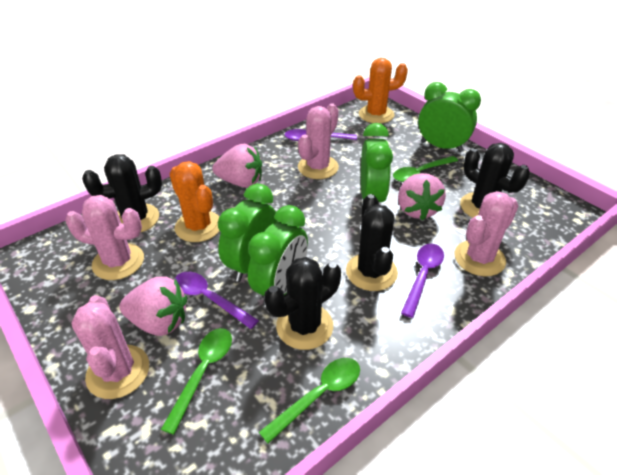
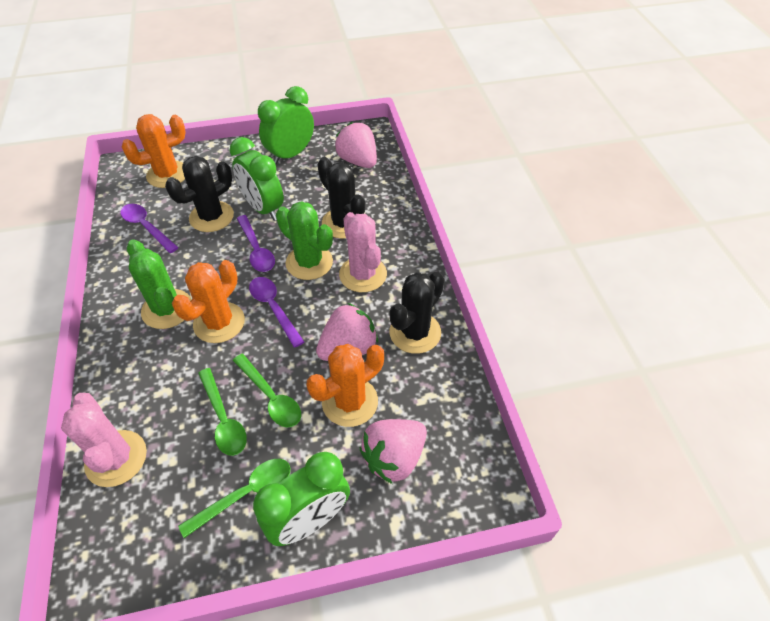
black cactus: [82,154,162,232] [264,257,341,350] [346,194,398,291] [460,143,530,218] = 4 -> [165,156,234,232] [317,157,365,239] [390,271,445,354] = 3
green cactus: none = 0 -> [127,240,191,329] [276,201,333,280] = 2
green clock: [218,183,278,282] [248,205,308,307] [361,123,393,202] [418,82,481,152] = 4 -> [230,137,284,221] [253,452,350,546] [258,86,314,164] = 3
orange cactus: [170,161,220,242] [353,58,408,124] = 2 -> [122,114,186,188] [172,260,245,343] [307,344,384,427] = 3
pink cactus: [65,195,144,280] [71,295,149,399] [298,103,339,179] [454,191,518,276] = 4 -> [61,393,147,487] [339,212,387,292] = 2

